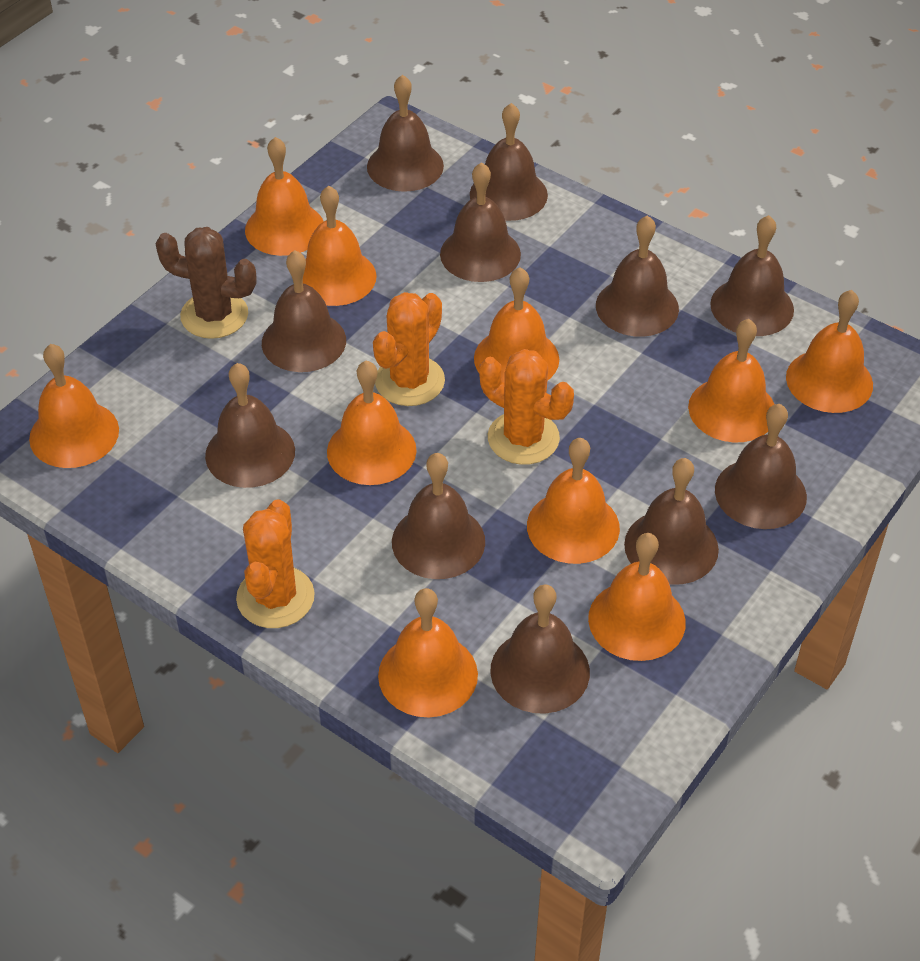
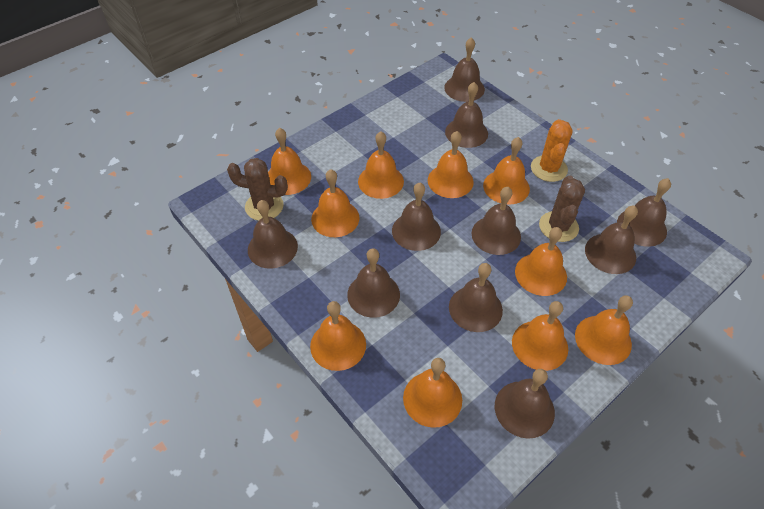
brown bell: [205,363,295,488] [262,250,346,372] [367,75,444,192] [392,453,485,579] [440,162,521,282] [470,103,548,221] [490,584,590,714] [596,215,679,337] [624,458,719,585] [710,215,794,336] [715,404,807,529] = 11 -> [248,200,298,269] [347,248,400,318] [392,183,441,251] [444,37,485,102] [445,82,488,148] [449,263,503,332] [472,187,521,255] [495,369,555,439] [585,206,638,274] [617,178,671,247] = 10
brown cactus: [155,227,256,339] = 1 -> [227,158,288,221] [539,176,585,242] = 2
orange cactus: [236,499,315,628] [373,292,445,406] [480,349,574,465] = 3 -> [531,119,573,182] = 1

